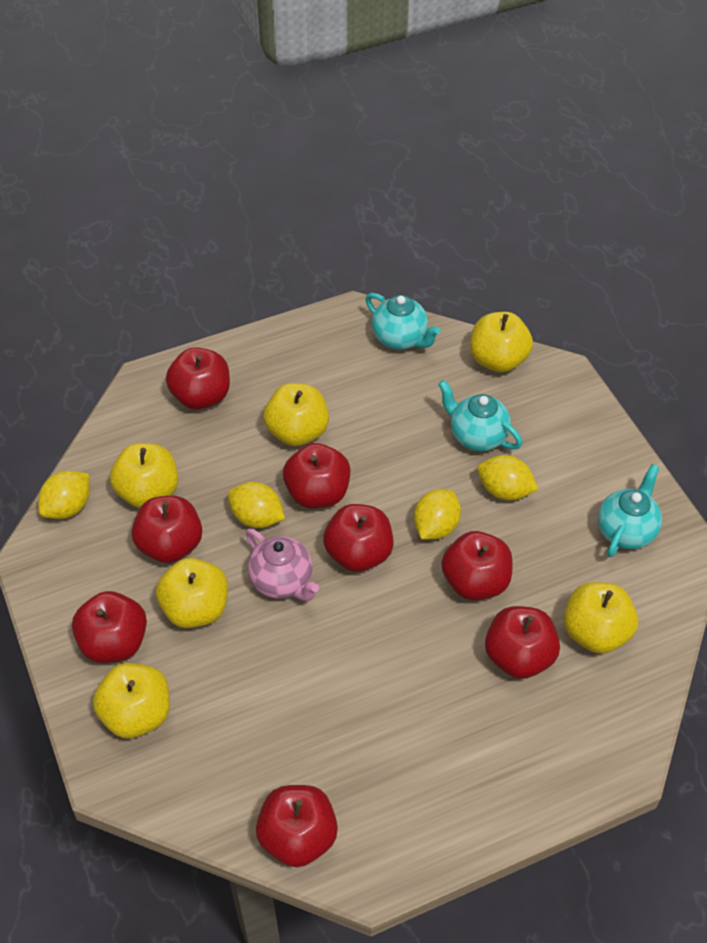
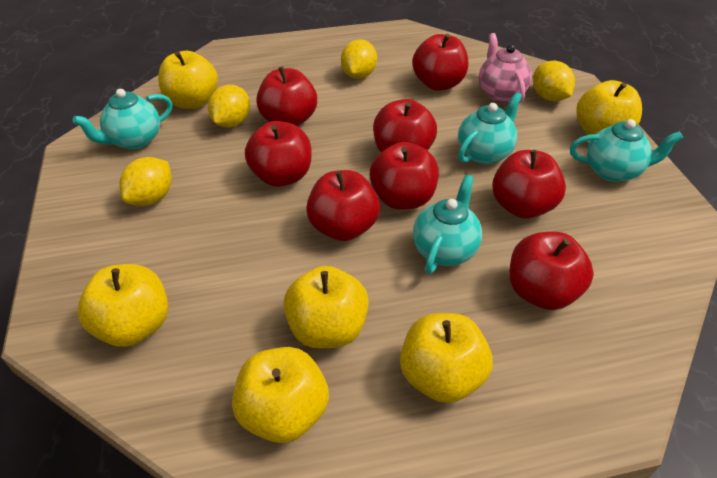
turquoise teapot: [365,293,440,350] [438,380,522,451] [598,464,662,557] = 3 -> [73,89,173,150] [413,175,482,274] [458,92,522,164] [570,119,683,182] = 4

